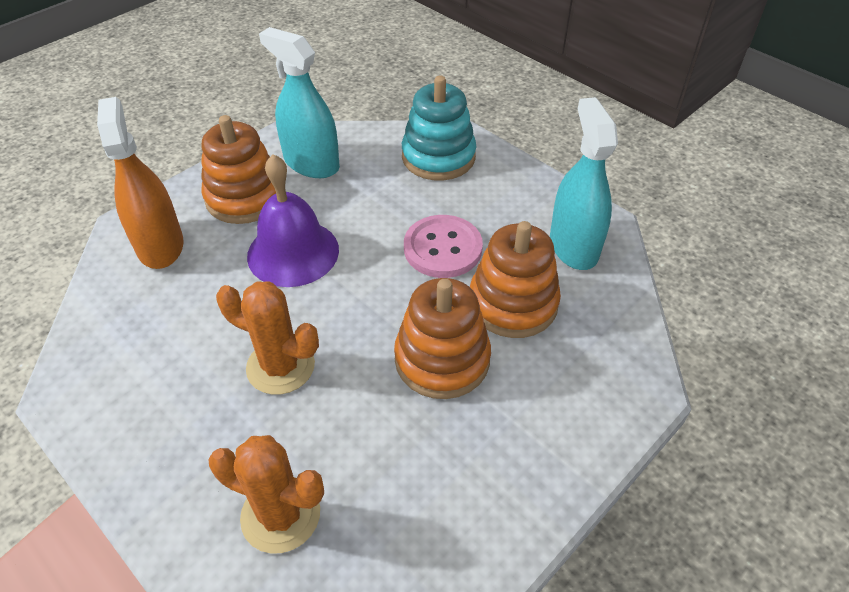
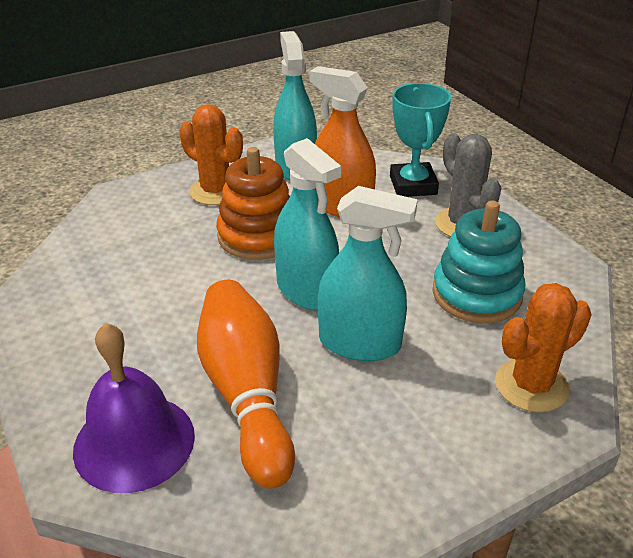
grey cactus: none = 0 -> [435,133,501,237] = 1
orange bowling pin: none = 0 -> [197,280,295,489] = 1
orange stacking toy: [201,115,276,224] [394,278,491,399] [470,221,561,338] = 3 -> [216,147,290,260] = 1
pink button: [404,215,483,278] = 1 -> none = 0
turquoise spray bottle: [259,27,340,178] [550,97,618,270] = 2 -> [273,31,317,181] [274,138,341,311] [318,186,418,361] = 3
turquoise trophy: none = 0 -> [390,83,451,197] = 1

